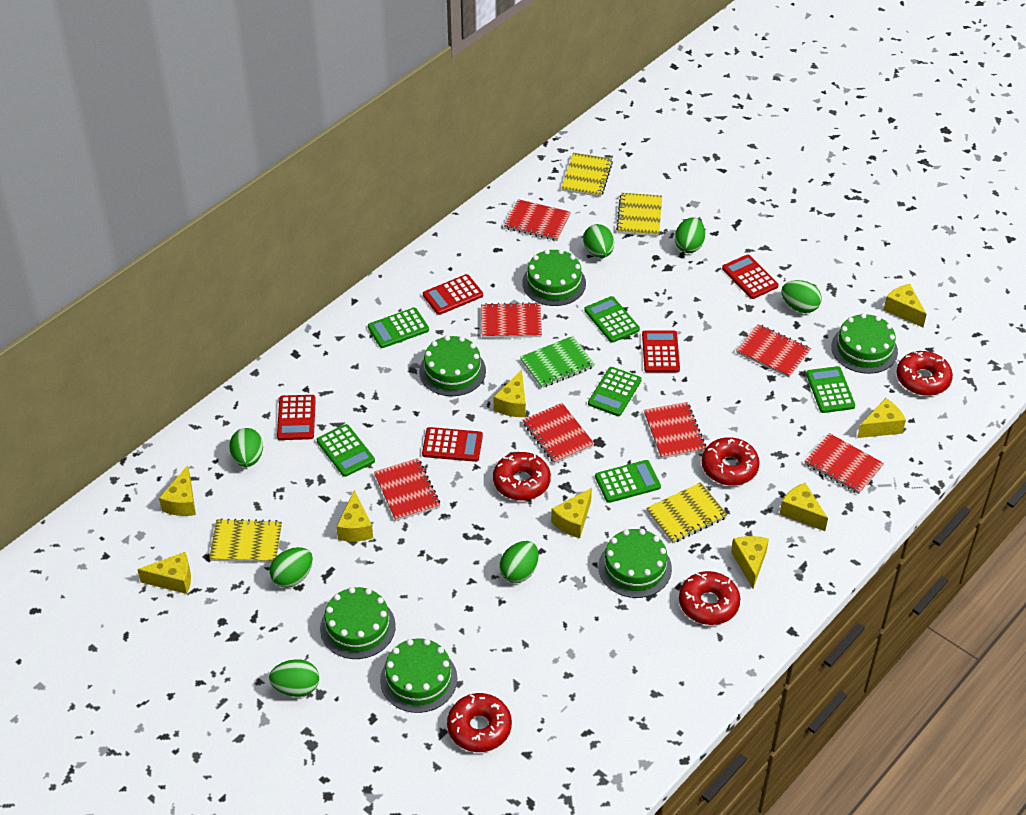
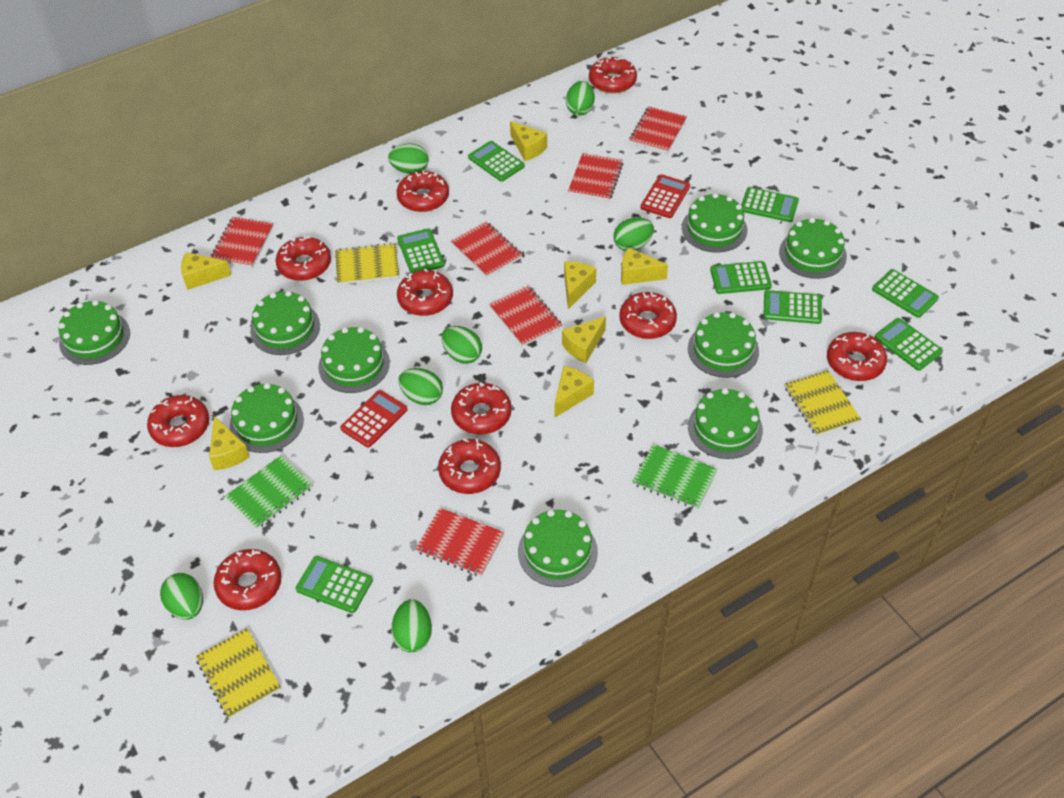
green cake: [320,587,396,659] [380,638,457,713] [419,335,486,396] [522,249,586,306] [598,529,672,598] [831,313,898,374] = 6 -> [58,300,130,365] [229,383,304,453] [250,291,320,355] [318,327,390,393] [518,510,598,587] [682,193,747,253] [688,312,759,378] [688,388,763,459] [779,218,847,279] = 9
green calculator: [317,424,375,477] [368,308,429,348] [584,296,640,343] [588,367,642,416] [595,460,661,503] [806,366,855,413] = 6 -> [296,556,373,613] [397,228,445,273] [468,141,525,182] [710,261,772,294] [741,187,799,222] [763,290,822,324] [872,269,939,318] [874,318,943,371] = 8
green notebook: [520,336,595,388] = 1 -> [225,455,313,529] [633,444,718,510] = 2
red calculator: [277,395,316,440] [422,427,483,462] [423,274,483,315] [642,330,680,373] [722,255,779,299] = 5 -> [340,390,408,448] [640,174,691,218] = 2
red donut: [447,693,512,752] [493,452,551,501] [679,571,741,625] [702,437,760,486] [896,351,953,396] = 5 -> [147,395,209,447] [213,549,282,610] [276,236,331,281] [397,170,449,212] [397,269,453,316] [438,439,501,494] [451,382,512,435] [589,56,637,94] [619,292,677,339] [827,332,887,381] = 10
red notebook: [374,458,440,521] [481,302,542,338] [504,199,571,241] [523,403,595,464] [644,402,706,459] [736,324,811,378] [805,433,884,494] = 7 -> [210,217,274,268] [416,508,504,576] [451,222,523,277] [489,286,562,346] [568,153,624,201] [629,106,687,153] = 6
yellow cheese: [137,552,191,594] [159,465,196,516] [336,490,373,542] [494,370,526,417] [551,488,592,538] [731,536,769,589] [780,483,828,531] [857,398,906,438] [884,284,927,327] = 9 -> [181,252,231,290] [209,416,250,470] [510,121,547,161] [554,366,594,417] [562,316,606,363] [564,261,596,309] [621,247,668,285] = 7
yellow notebook: [209,518,282,563] [562,153,613,197] [616,193,662,236] [647,482,728,543] = 4 -> [195,628,281,719] [335,243,399,285] [785,370,861,436] = 3

